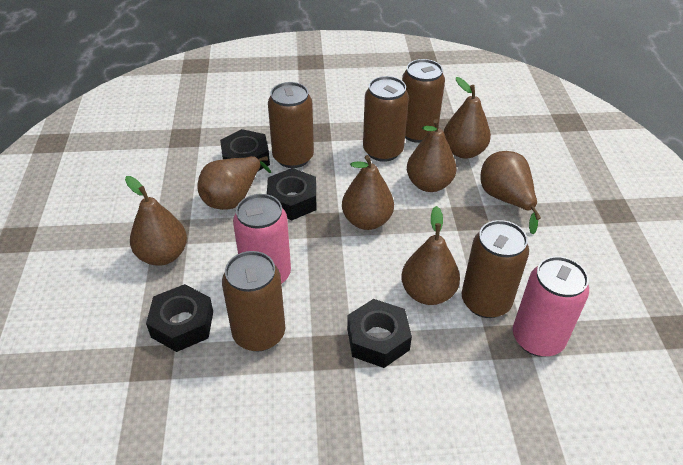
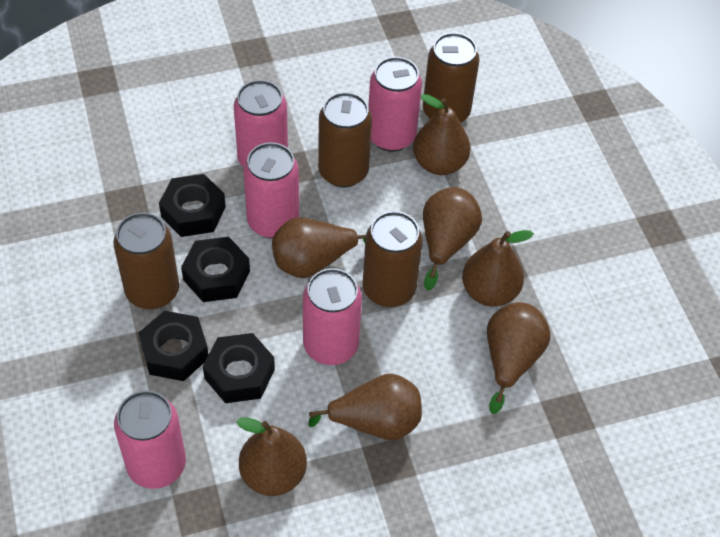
brown can: [222,251,285,351] [268,82,314,168] [363,76,409,162] [402,59,445,143] [462,220,529,318] = 5 -> [113,212,179,309] [318,92,372,187] [363,211,423,307] [423,33,479,123] = 4
pink can: [233,194,291,284] [513,256,589,357] = 2 -> [114,390,186,489] [234,80,288,167] [243,142,299,238] [303,268,362,365] [368,57,422,152] = 5

